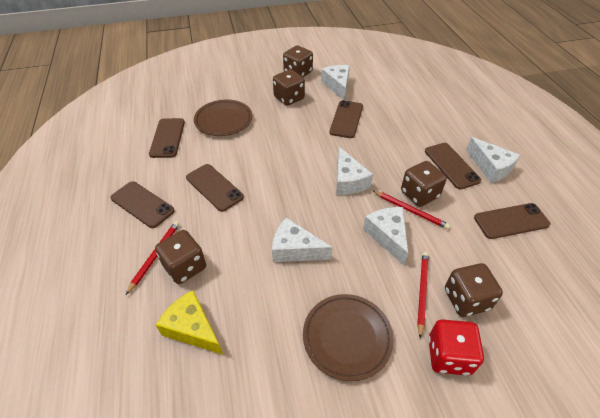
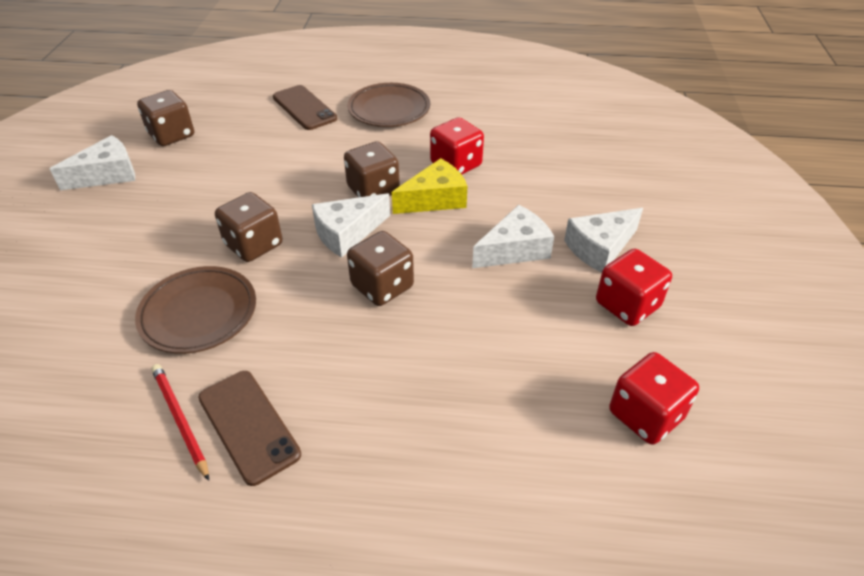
brown dice: [155,230,206,284] [273,69,305,106] [283,45,313,77] [401,161,447,207] [445,263,503,317] = 5 -> [137,90,194,146] [215,192,282,262] [344,141,400,198] [347,231,414,306] = 4
brown phone: [111,181,175,228] [149,118,185,158] [186,164,244,212] [329,100,363,138] [425,143,481,189] [474,203,550,239] = 6 -> [198,371,301,486] [273,85,337,130] = 2
red dice: [428,319,484,376] = 1 -> [430,117,484,175] [596,249,672,326] [609,352,699,444] = 3
red pencil: [126,221,180,295] [372,190,450,229] [417,252,429,338] = 3 -> [151,364,209,481] = 1
white cheese: [272,217,333,262] [321,65,350,100] [336,147,373,195] [363,207,408,265] [466,137,520,183] = 5 -> [50,135,135,190] [312,193,390,257] [472,205,554,268] [564,208,643,273] = 4

